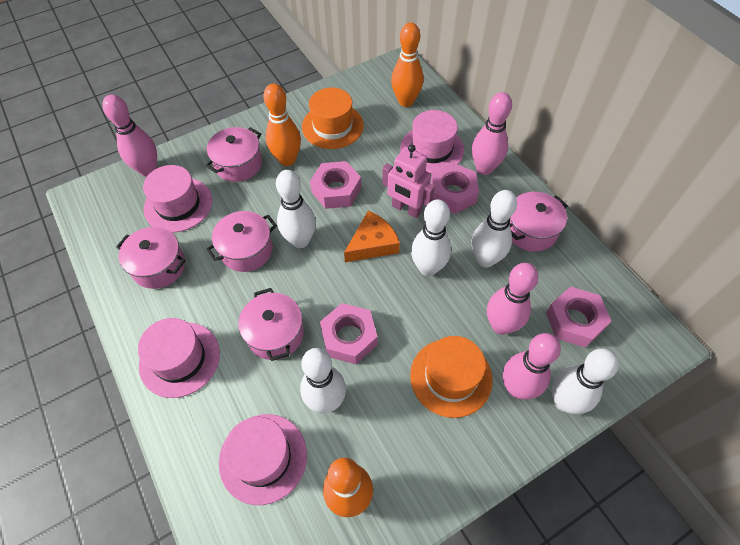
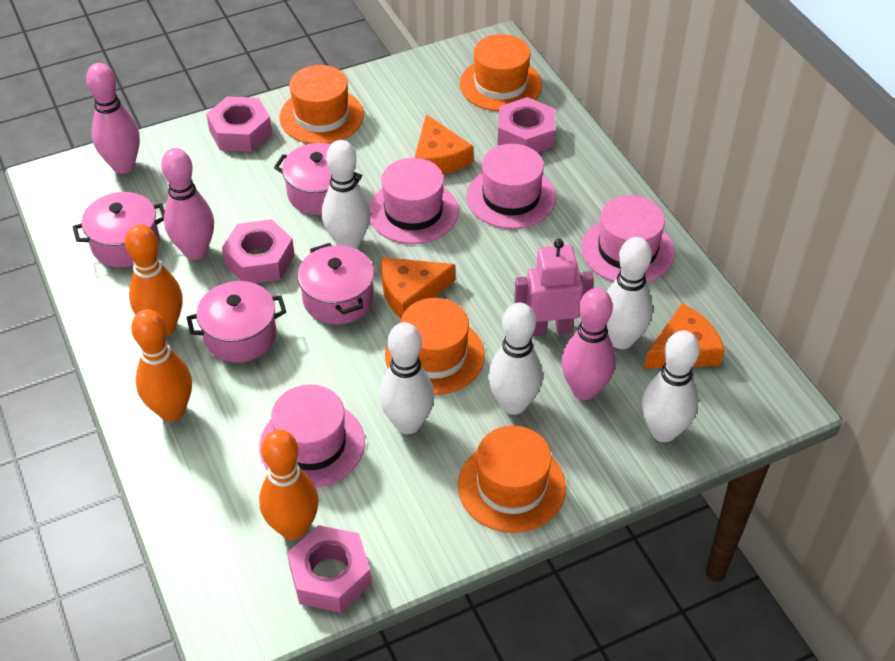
orange cheese: [344,211,400,262] = 1 -> [381,257,455,318] [414,114,473,174] [644,303,725,369] = 3
orange hat: [302,88,364,149] [410,336,493,418] = 2 -> [280,65,364,144] [385,298,485,395] [458,426,566,533] [460,34,542,111] = 4
pink bowling pin: [102,95,157,177] [472,92,512,175] [487,263,539,335] [503,333,561,400] = 4 -> [86,63,140,174] [161,148,214,260] [561,288,616,400] = 3
pink pot: [116,227,186,289] [205,127,262,182] [206,211,277,272] [238,288,304,361] [510,192,568,252] = 5 -> [73,192,165,267] [186,281,286,362] [274,143,362,215] [297,243,374,325] = 4

